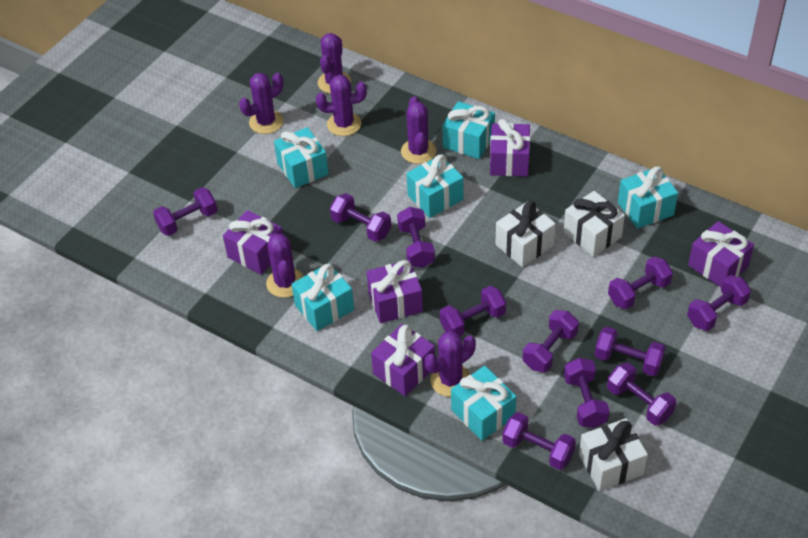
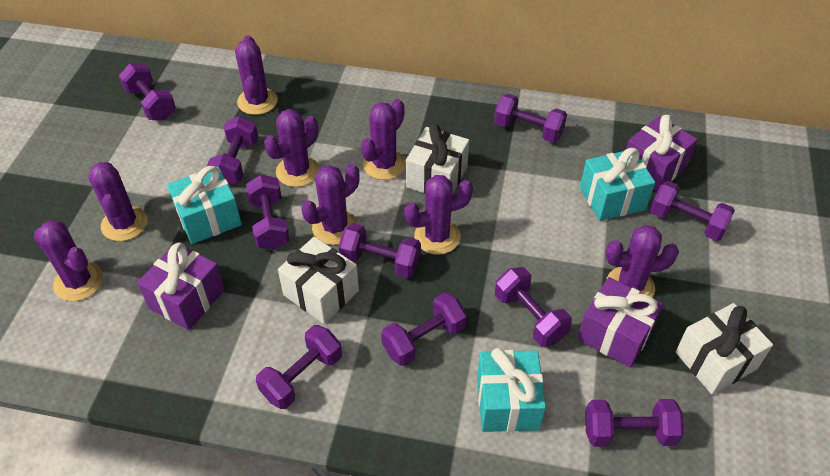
purple cactus: [239,73,283,134] [266,233,304,298] [316,75,367,136] [318,33,351,94] [401,96,436,164] [425,331,476,397] = 6 -> [33,220,103,301] [88,162,148,241] [235,35,278,115] [264,109,319,187] [301,164,360,245] [361,99,406,180] [404,175,473,255] [606,225,679,297] = 8
purple dumbbell: [153,187,217,236] [330,193,391,242] [397,207,435,268] [440,286,506,336] [502,412,576,470] [523,310,579,372] [564,358,610,428] [595,327,666,376] [607,363,676,426] [608,256,673,310] [687,275,751,331] = 11 -> [119,63,176,120] [207,116,258,185] [246,175,290,250] [256,325,342,409] [339,223,421,278] [381,293,467,366] [494,94,567,143] [495,267,572,347] [585,399,684,447] [650,181,735,241] = 10
purple gift: [223,210,283,275] [367,260,423,323] [371,324,435,396] [490,119,530,176] [688,221,754,288] = 5 -> [137,243,225,330] [577,277,663,368] [626,115,698,192] = 3
turquoise gift: [274,127,329,188] [291,263,354,331] [407,155,464,218] [442,101,495,159] [451,366,517,441] [618,166,678,229] = 6 -> [167,166,242,244] [477,348,546,432] [580,148,655,221] = 3

